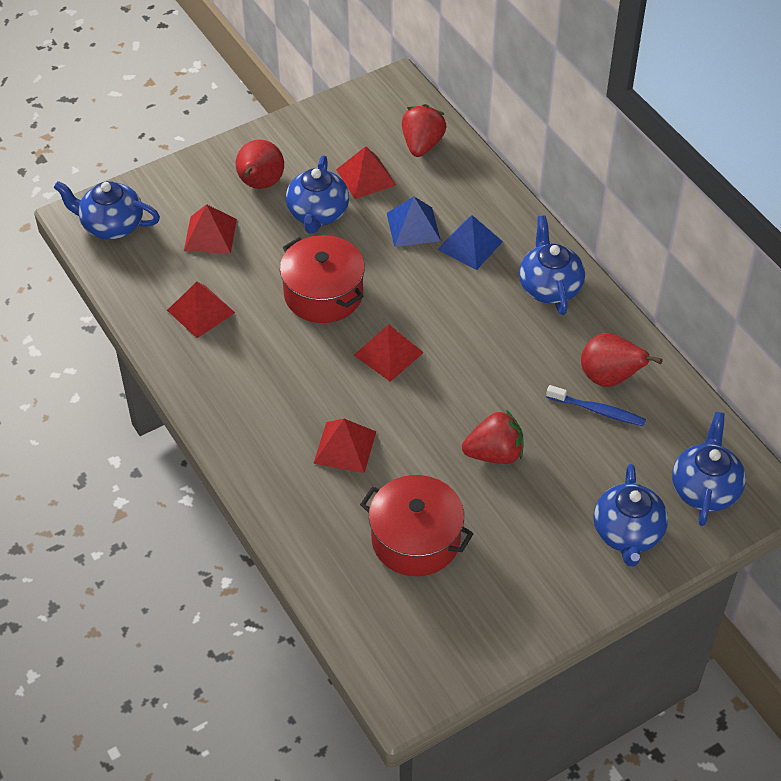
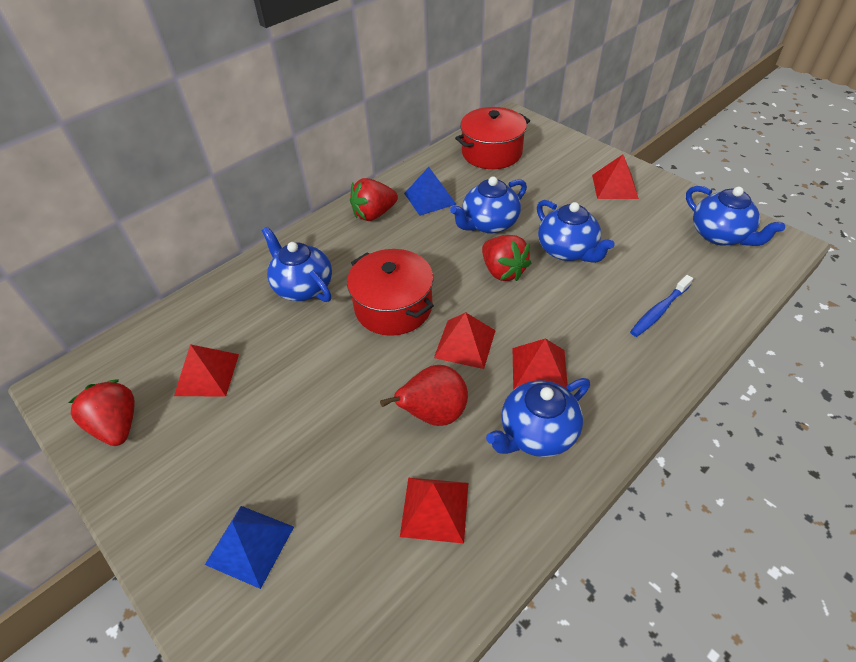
red pear: [236,139,284,189] [581,333,663,387] = 2 -> [380,365,468,426] = 1
red strawberry: [402,104,447,157] [462,410,524,464] = 2 -> [68,380,135,446] [350,178,398,221] [482,235,531,281] = 3

